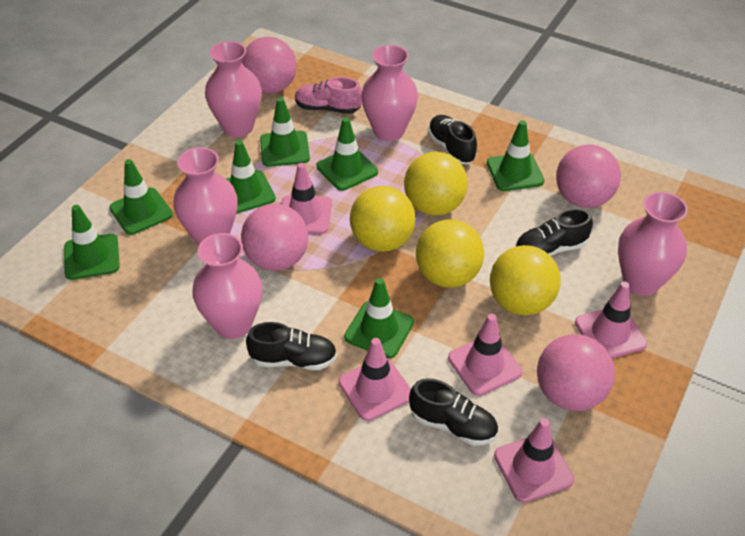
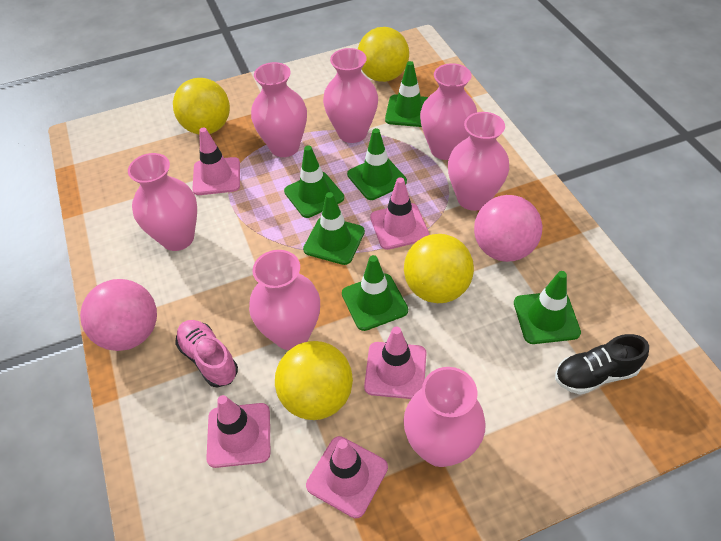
black shoe: [246,322,337,370] [409,378,498,446] [428,115,477,164] [515,208,593,256] = 4 -> [555,334,649,395] = 1
green traffic cone: [64,205,120,280] [110,159,173,235] [226,140,276,214] [260,97,310,167] [317,117,378,191] [344,278,414,358] [487,120,544,191] = 7 -> [284,146,344,218] [303,192,365,265] [342,255,408,331] [347,128,407,200] [385,61,428,127] [514,271,581,344] = 6
pink ball: [241,204,309,271] [242,37,297,94] [537,334,615,411] [556,144,621,208] = 4 -> [80,279,157,351] [474,195,543,262] = 2
pink vase: [173,147,238,246] [192,233,262,339] [205,41,262,137] [361,45,418,141] [618,192,688,296] = 5 -> [128,153,197,251] [249,250,320,350] [251,62,307,157] [323,48,378,143] [404,367,486,467] [420,63,477,160] [448,112,509,211] = 7

